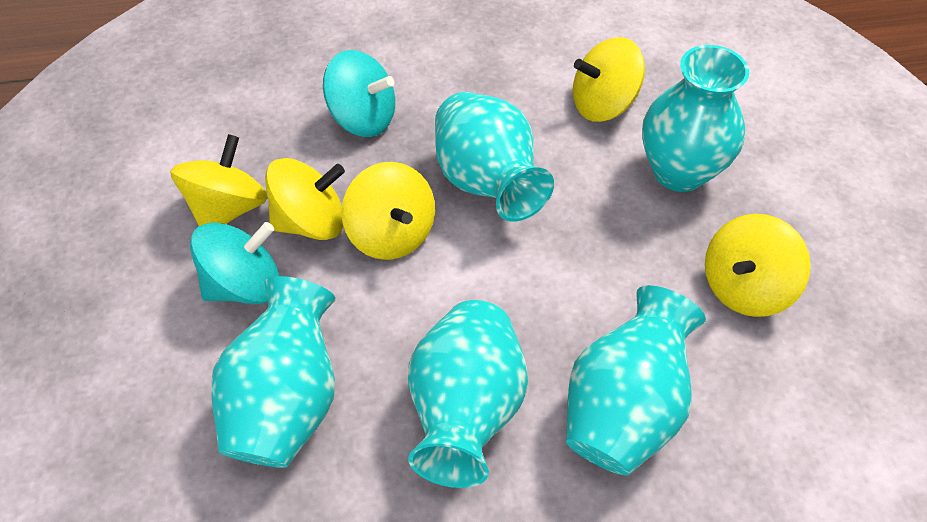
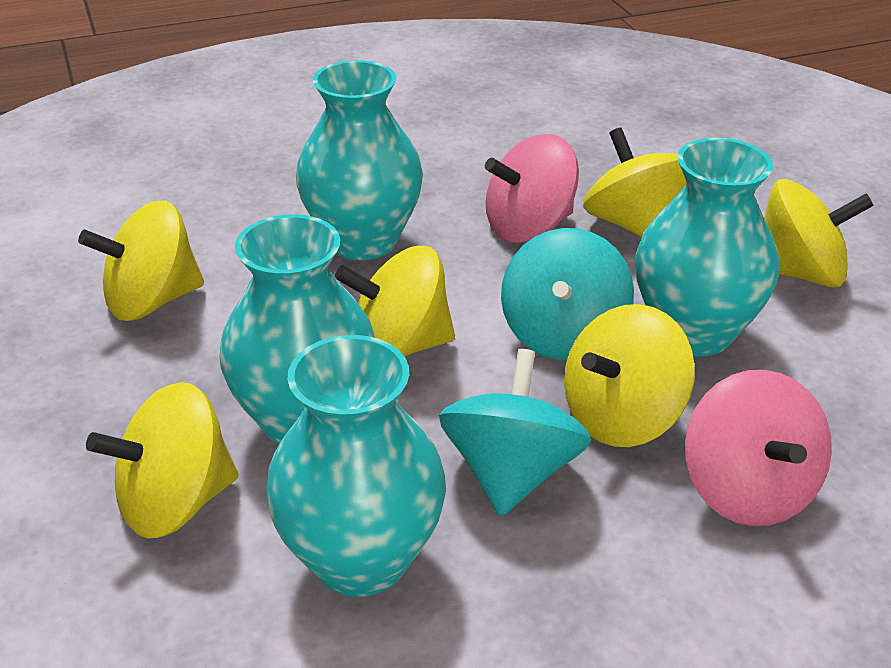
pink spinning top: none = 0 -> [485,134,579,243] [685,370,832,526] = 2
turquoise vase: [211,276,335,468] [408,300,528,488] [435,92,554,222] [566,285,706,476] [642,45,749,192] = 5 -> [219,214,375,445] [266,335,446,597] [296,60,423,260] [635,138,779,356] = 4
yellow spinning top: [170,134,268,226] [265,158,345,240] [341,162,435,260] [573,37,645,122] [705,214,811,317] = 5 -> [78,201,204,321] [86,382,238,539] [335,246,455,357] [564,304,695,447] [583,128,686,237] [764,179,874,288] = 6

